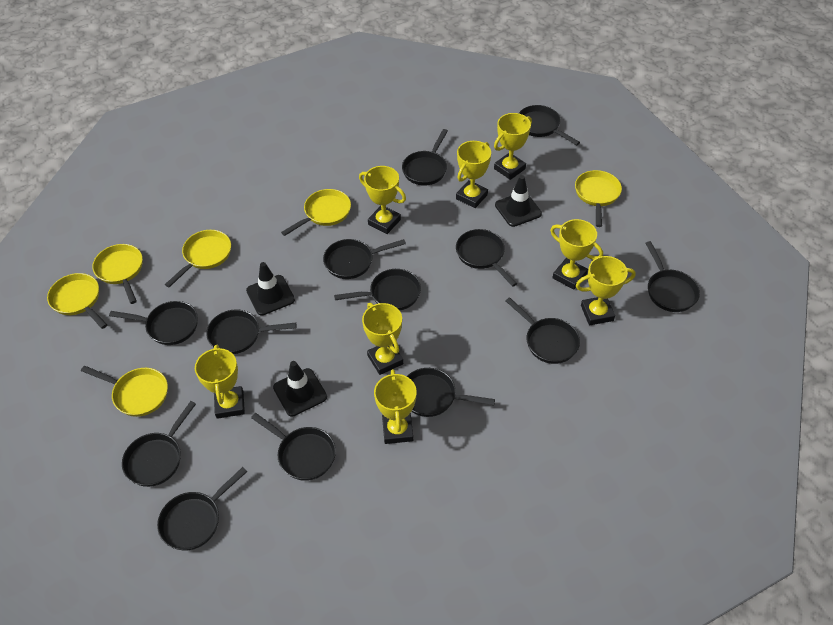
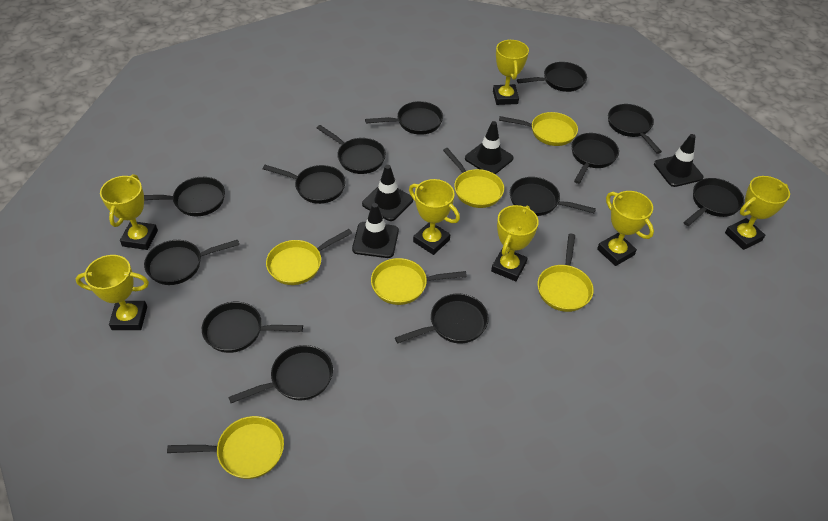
black traffic cone: [246,262,295,316] [273,361,327,417] [495,175,542,227] = 3 -> [352,203,399,258] [362,165,413,221] [465,121,514,174] [654,134,703,187] = 4
yellow trophy: [195,345,245,419] [359,166,406,234] [362,303,403,375] [374,369,417,444] [456,141,491,208] [494,113,532,180] [550,219,603,290] [575,256,636,325] = 8 -> [76,255,149,330] [100,174,158,250] [409,179,460,255] [491,205,539,281] [493,40,529,105] [597,191,654,266] [725,176,790,250] = 7

